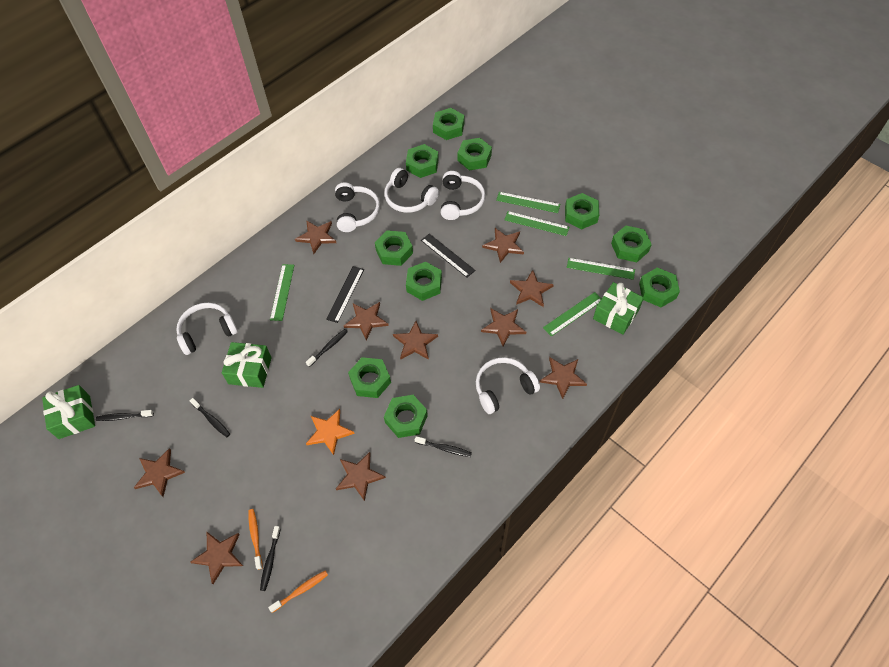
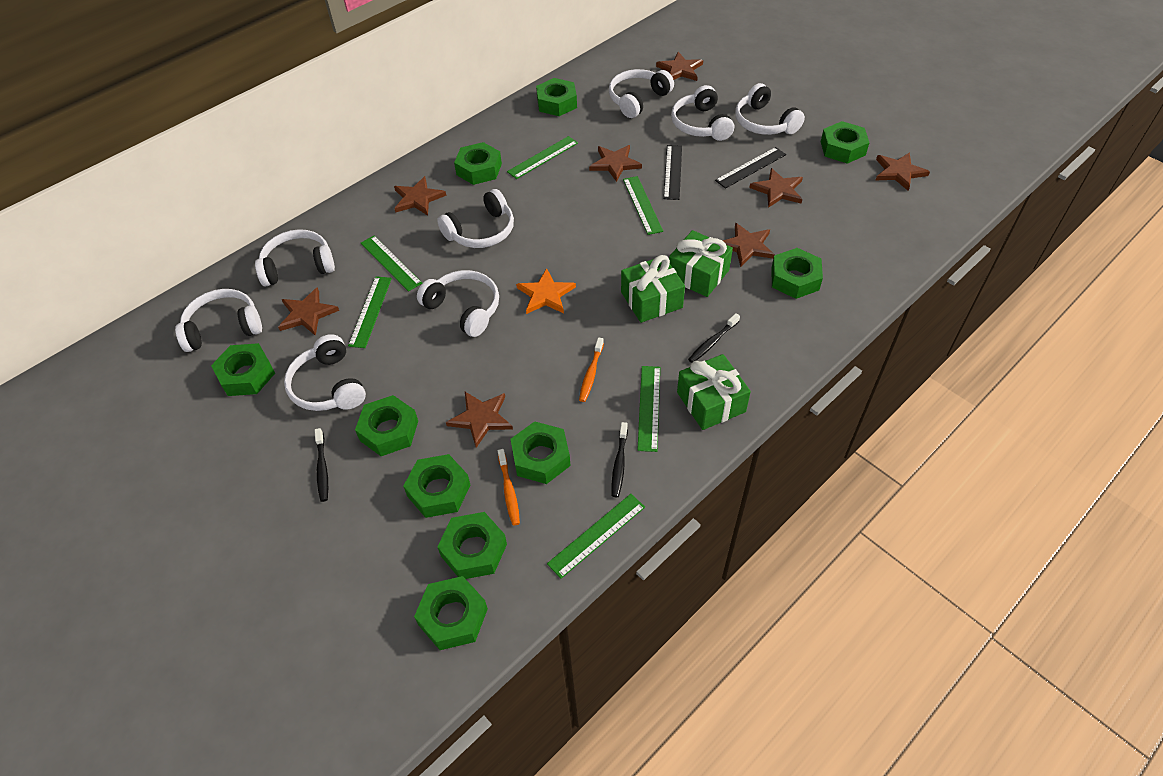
black toothbrush: [96,410,154,421] [190,398,230,437] [260,526,281,591] [306,329,348,367] [415,436,472,457] = 5 -> [315,428,328,502] [612,422,628,497] [688,313,740,363] = 3
brown star: [134,448,185,497] [190,532,243,584] [295,220,336,254] [336,452,386,501] [344,302,389,340] [393,321,438,360] [481,308,526,347] [482,228,524,263] [510,270,554,307] [540,357,587,399] = 10 -> [278,287,339,336] [394,176,446,216] [446,392,513,448] [589,145,642,182] [656,52,703,81] [723,223,775,267] [749,168,803,208] [876,152,930,191] = 8
green ruler: [270,264,294,321] [496,192,560,213] [504,211,569,236] [543,292,602,336] [567,258,635,280] = 5 -> [348,276,392,348] [361,236,422,292] [507,136,578,179] [547,494,645,579] [623,176,663,235] [637,366,660,452] = 6
white headphones: [176,303,238,355] [335,182,380,232] [384,168,439,213] [441,171,485,220] [476,357,540,414] = 5 -> [175,289,262,352] [255,229,335,287] [284,334,366,411] [417,270,499,337] [437,189,514,248] [609,69,674,118] [671,85,734,141] [735,83,805,135] = 8

